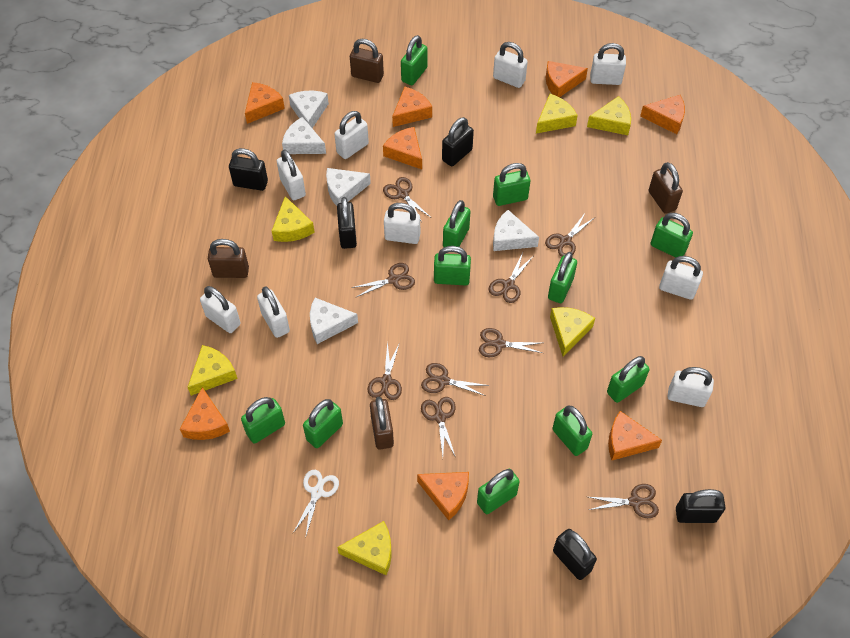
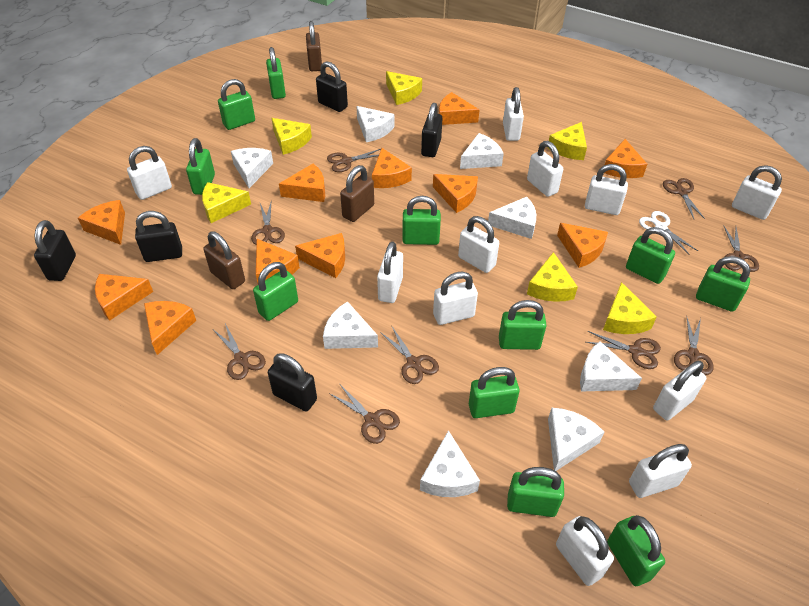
brown padlock: [208,239,249,278] [350,39,384,83] [370,397,394,450] [649,162,683,214] = 4 -> [203,231,245,289] [306,21,322,71] [340,165,374,222] = 3
orange cheese: [180,387,230,440] [245,82,285,124] [383,127,422,169] [392,87,432,127] [417,472,469,520] [546,61,588,97] [608,411,662,460] [640,95,685,134] = 8 -> [78,200,125,245] [95,274,153,321] [144,301,196,355] [256,239,300,282] [279,164,325,202] [295,233,345,278] [372,148,412,188] [433,174,478,213] [439,92,479,125] [557,223,608,268] [604,139,647,178] = 11
white cheese: [282,117,326,154] [289,91,329,128] [310,298,358,344] [326,168,371,206] [493,210,539,251] = 5 -> [231,148,273,188] [323,301,378,349] [356,106,394,142] [420,430,480,497] [460,133,504,169] [488,197,536,239] [548,408,604,471] [580,342,642,391] = 8
white padlock: [200,286,241,333] [257,286,290,338] [277,149,306,200] [335,111,369,159] [384,203,420,244] [493,42,528,88] [590,43,626,85] [659,256,703,300] [668,367,714,407] = 9 -> [127,146,172,200] [377,242,403,303] [433,272,478,325] [458,216,499,273] [503,87,524,141] [527,141,563,197] [556,516,614,586] [585,164,628,215] [629,444,692,498] [653,361,706,420] [732,165,782,220] = 11

